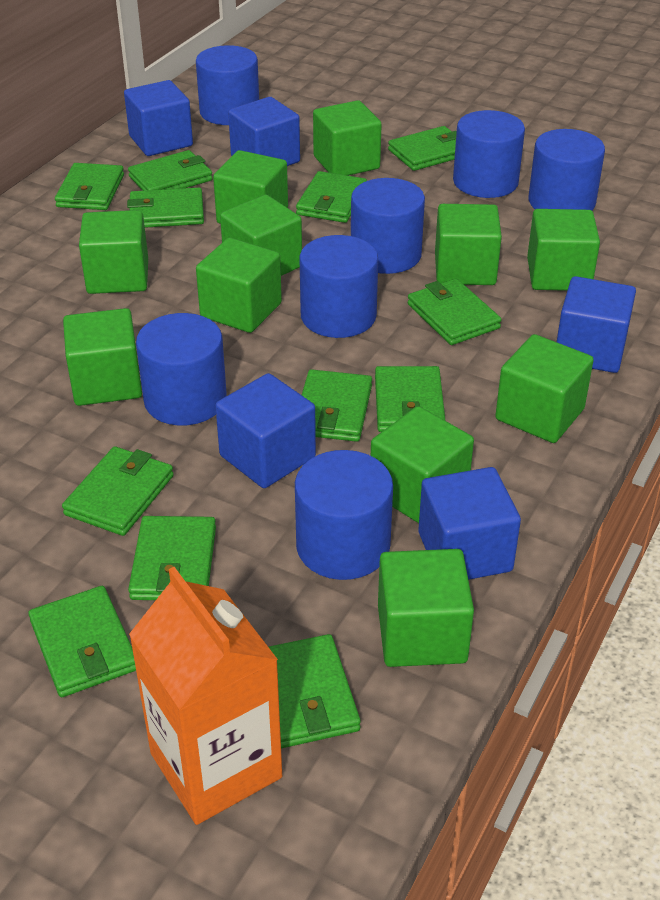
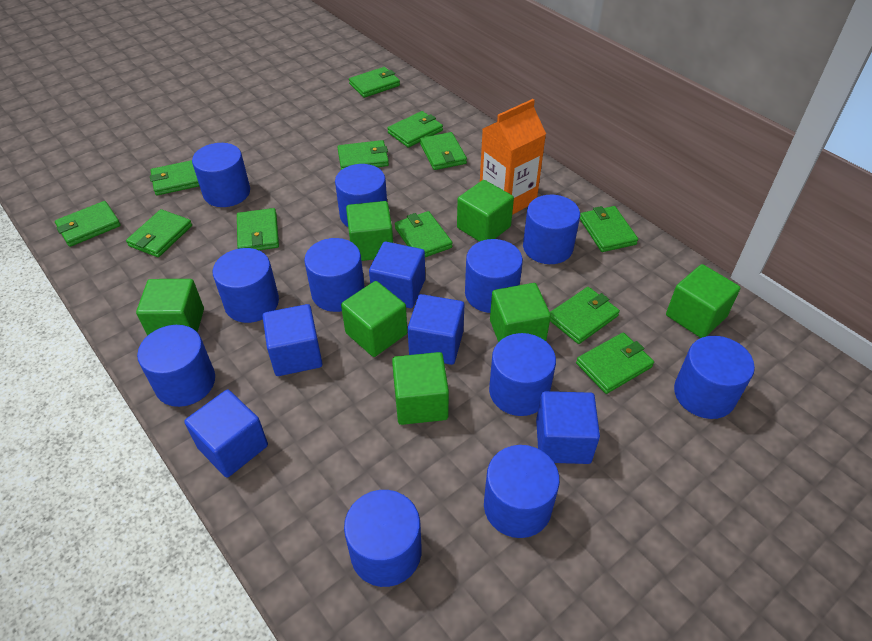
blue cylinder: [136,313,227,426] [196,45,259,125] [295,450,393,580] [299,235,378,338] [351,178,425,274] [453,110,525,198] [529,129,605,210] = 7 -> [137,325,215,407] [192,143,250,207] [213,248,279,323] [304,238,365,312] [335,164,387,227] [344,490,422,587] [465,239,523,313] [484,445,560,538] [489,333,556,416] [523,195,580,264] [674,336,755,419] = 11
green cube: [63,308,142,406] [79,210,148,294] [196,238,282,333] [213,150,288,224] [220,195,302,276] [313,100,382,176] [371,406,474,523] [378,549,474,667] [435,204,502,285] [495,334,594,443] [527,209,600,291] = 11 -> [136,279,204,336] [341,281,407,357] [346,201,393,261] [392,352,449,425] [457,180,514,242] [490,283,551,342] [666,264,740,338] = 7

